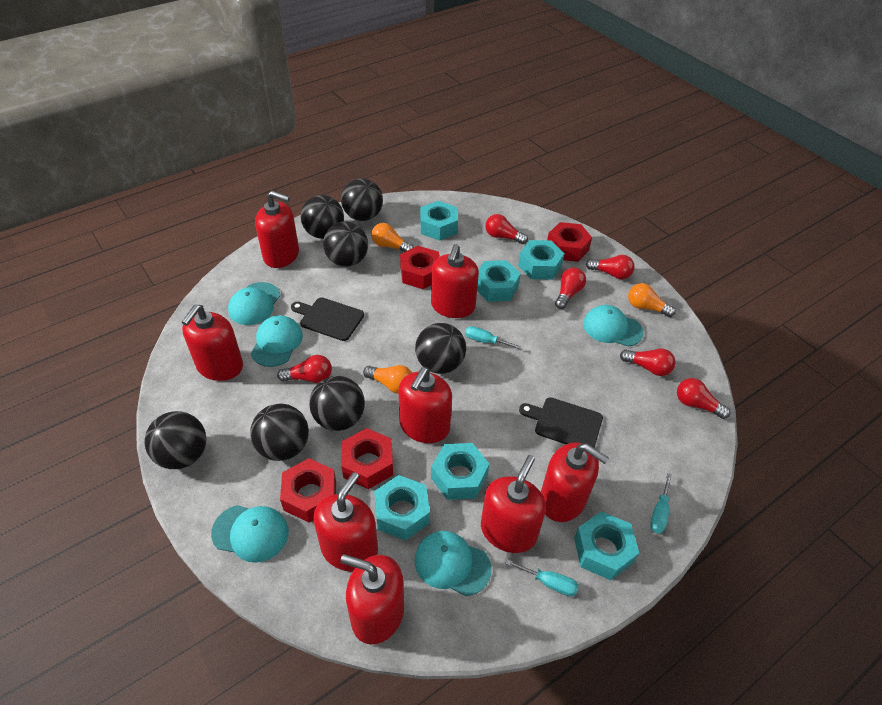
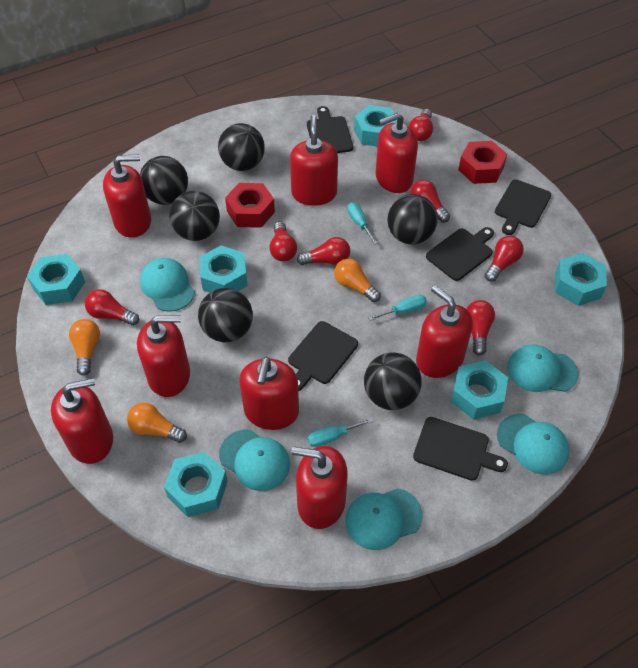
black ball: [144,411,206,469] [250,404,309,461] [300,195,344,239] [309,376,365,431] [323,222,368,267] [341,178,383,221] [415,323,466,374] = 7 -> [140,156,188,205] [169,191,220,241] [198,288,253,342] [218,123,265,171] [364,352,422,410] [387,194,438,244] = 6
black cutting board: [291,297,364,341] [519,397,603,448] = 2 -> [288,321,358,391] [307,106,353,153] [413,417,508,481] [426,227,494,281] [495,179,551,235] = 5
red light bulb: [277,355,332,383] [485,214,528,244] [555,268,586,309] [586,255,635,279] [620,348,676,376] [677,378,730,419] = 6 -> [85,289,139,326] [269,221,297,262] [297,237,350,265] [409,109,433,141] [410,180,450,223] [466,300,495,356] [485,236,524,282] = 7
red nut: [280,458,336,523] [341,428,393,489] [400,246,440,289] [547,222,592,262] = 4 -> [225,183,275,228] [458,141,507,184] = 2

